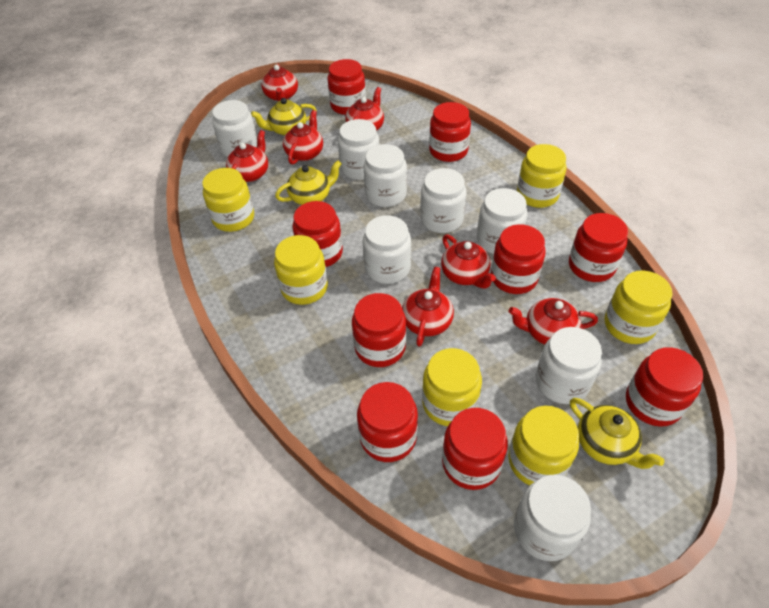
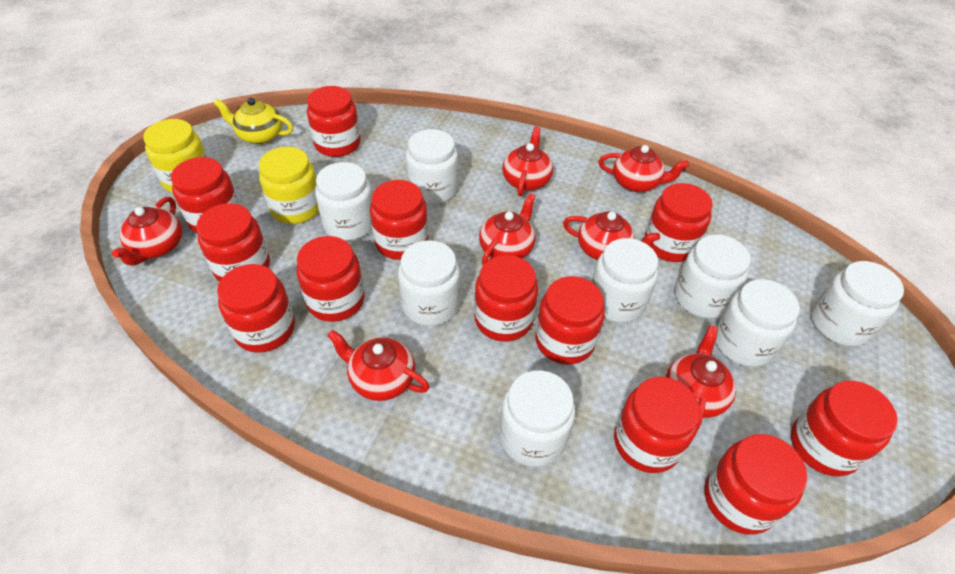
red jar: [292,201,343,267] [327,59,366,115] [352,293,406,367] [357,382,418,462] [429,102,471,162] [442,408,508,490] [491,224,546,294] [569,213,628,282] [626,347,703,427] = 9 -> [171,157,240,234] [196,203,270,282] [217,264,295,353] [296,236,365,322] [307,86,361,157] [370,180,428,260] [474,255,538,342] [535,276,605,364] [614,377,700,473] [645,183,713,262] [705,434,808,535] [791,381,898,477] = 12
yellow jar: [202,168,254,232] [274,235,328,305] [422,348,482,426] [508,406,579,485] [517,144,566,208] [604,270,672,344] = 6 -> [143,119,207,193] [259,147,319,224] = 2
yellow teapot: [251,98,317,136] [275,160,342,205] [570,398,664,469] = 3 -> [214,98,293,144] = 1

